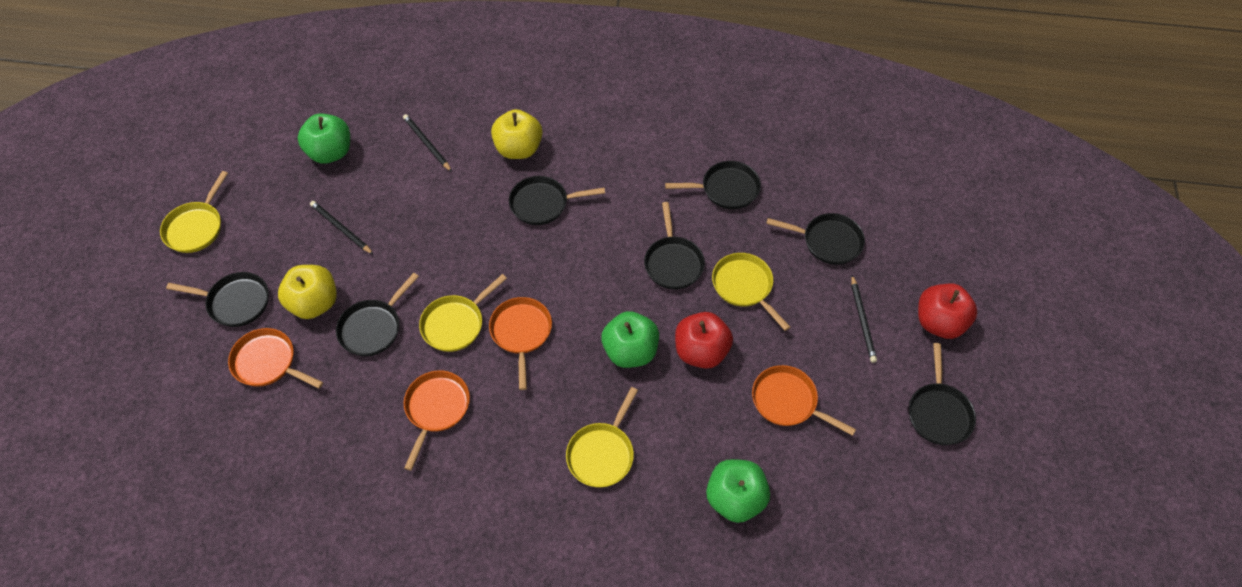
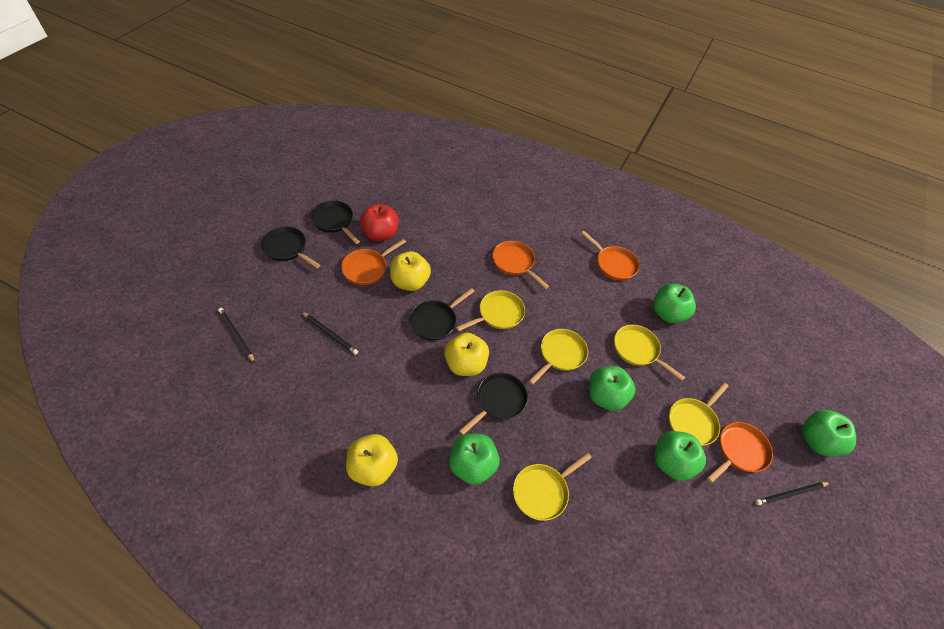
black pan: [166,272,269,327] [336,273,419,356] [509,176,605,225] [644,202,705,290] [665,161,761,209] [766,213,865,265] [909,343,976,445] = 7 -> [261,226,320,268] [310,200,360,244] [409,288,474,341] [459,373,528,435] = 4
green apple: [298,114,350,164] [601,311,659,368] [706,459,770,523] = 3 -> [449,434,500,485] [589,366,635,411] [653,284,696,323] [654,431,706,481] [802,410,856,456] = 5
red apple: [675,312,733,369] [918,284,977,339] = 2 -> [360,204,398,241] = 1
yellow apple: [278,265,337,319] [491,109,542,159] = 2 -> [346,434,398,487] [390,251,431,291] [444,333,489,376] = 3
yellow pan: [160,171,228,253] [419,274,507,352] [566,387,638,487] [712,253,790,331] = 4 -> [456,290,525,331] [513,452,592,521] [529,329,588,385] [614,325,685,381] [669,382,728,446] = 5

